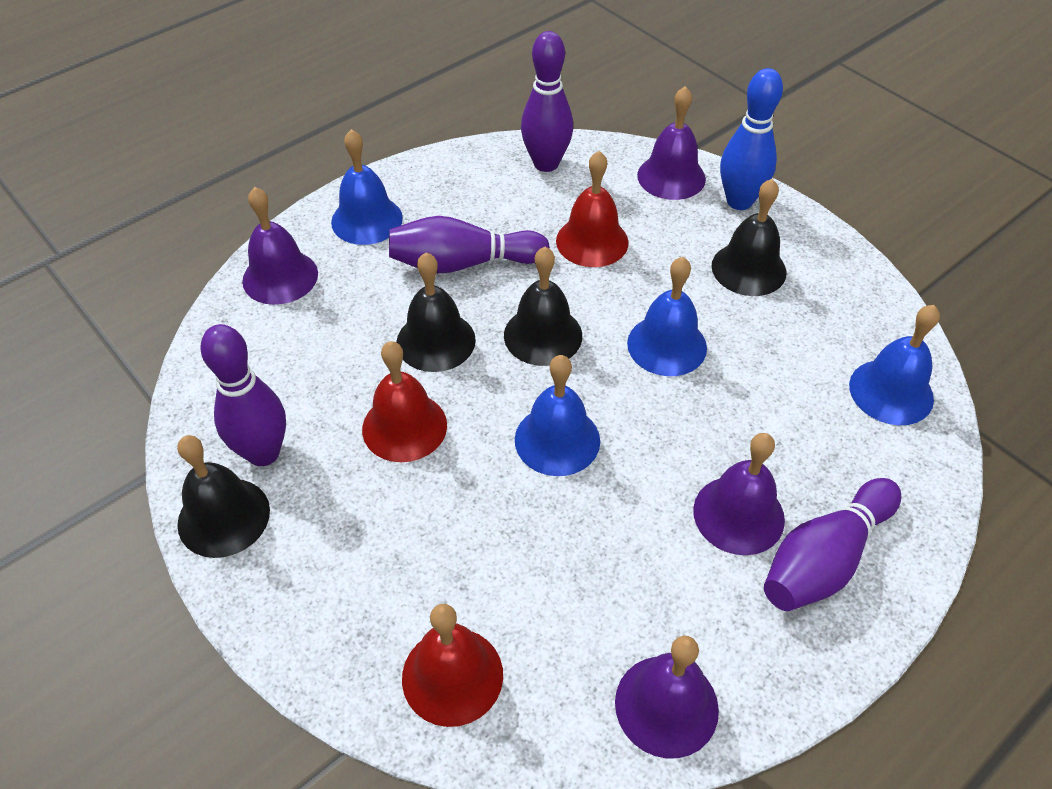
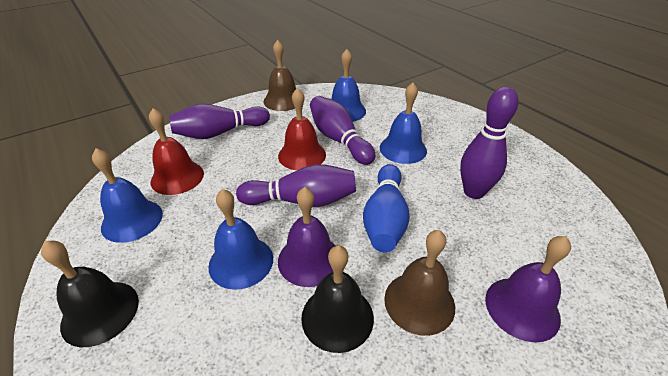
black bell: [177,435,270,558] [396,253,476,372] [504,247,582,366] [711,179,787,296] = 4 -> [41,241,139,347] [301,245,374,353] = 2
brown bell: none = 0 -> [263,40,296,111] [384,230,455,336] = 2
purple bell: [242,187,318,305] [615,636,719,759] [637,86,706,200] [693,433,785,555] = 4 -> [278,187,335,287] [485,236,571,343] = 2
red bell: [362,341,447,462] [402,604,503,727] [556,151,629,267] = 3 -> [149,108,204,195] [278,88,326,170] = 2

